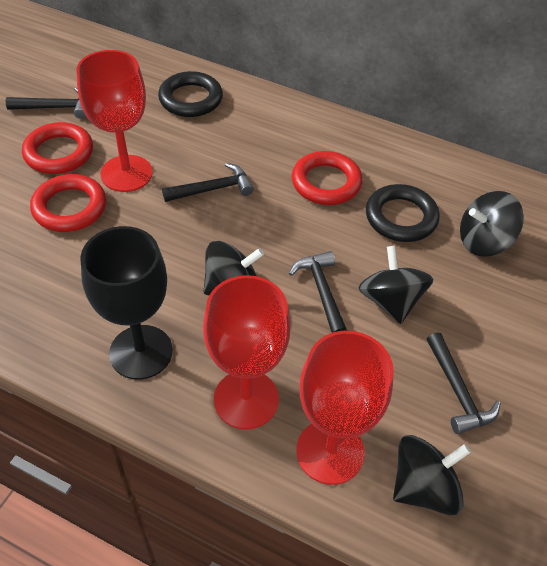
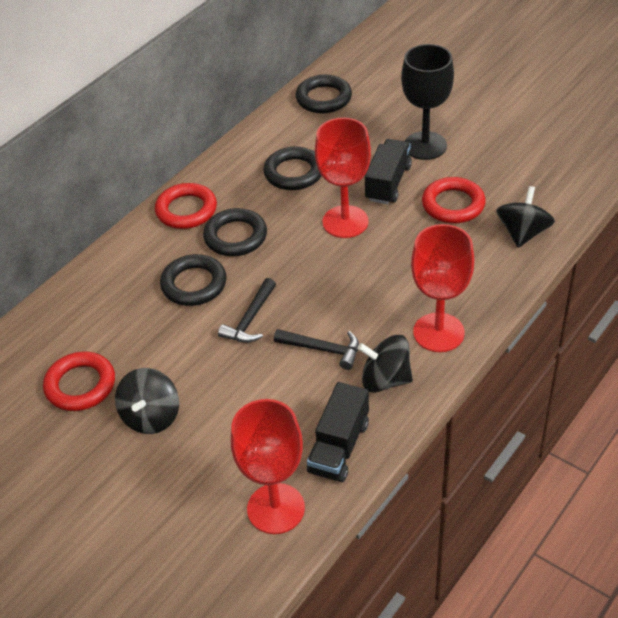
black hammer: [6,88,86,119] [162,163,254,202] [289,251,347,333] [427,332,501,434] = 4 -> [218,278,276,343] [274,329,359,370] = 2
black ring: [158,71,223,117] [366,184,440,242] = 2 -> [160,254,227,306] [203,208,267,256] [263,147,322,190] [296,75,352,113] = 4
black spinning top: [203,241,264,295] [358,246,433,324] [393,435,471,516] [460,191,524,257] = 4 -> [115,368,179,434] [357,335,413,393] [496,186,555,248] = 3
black truck: none = 0 -> [307,382,369,482] [365,139,412,204] = 2

